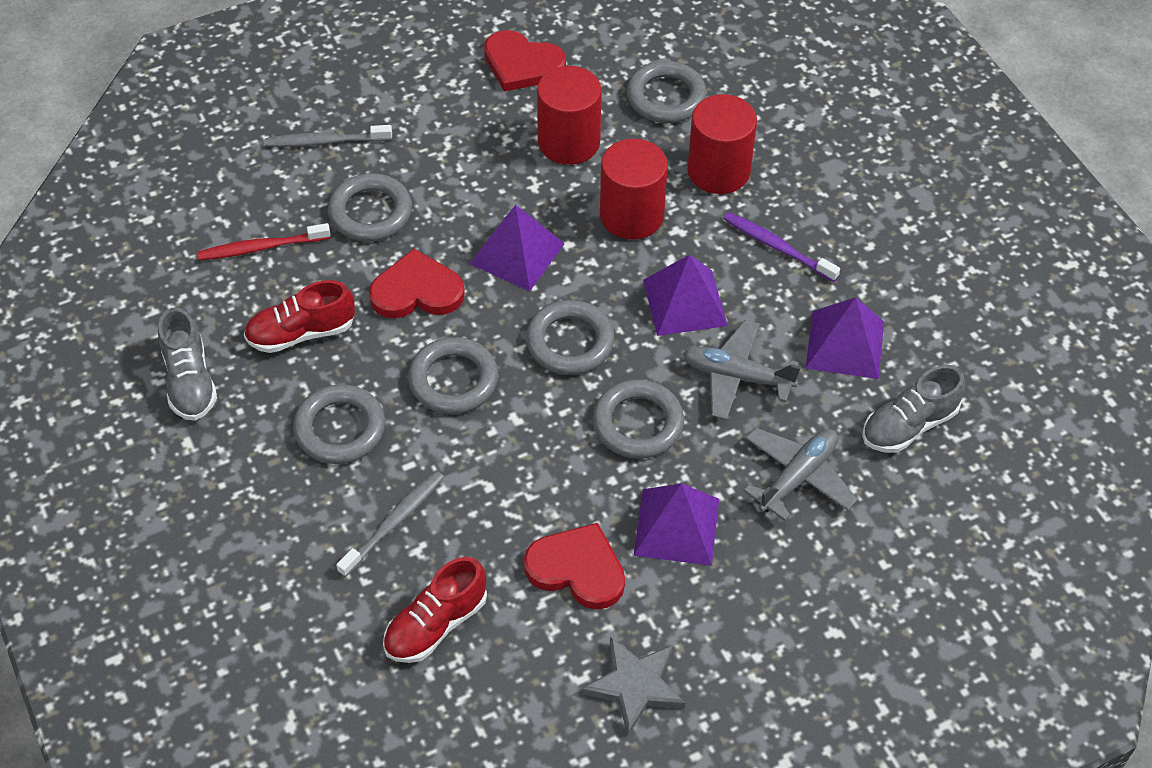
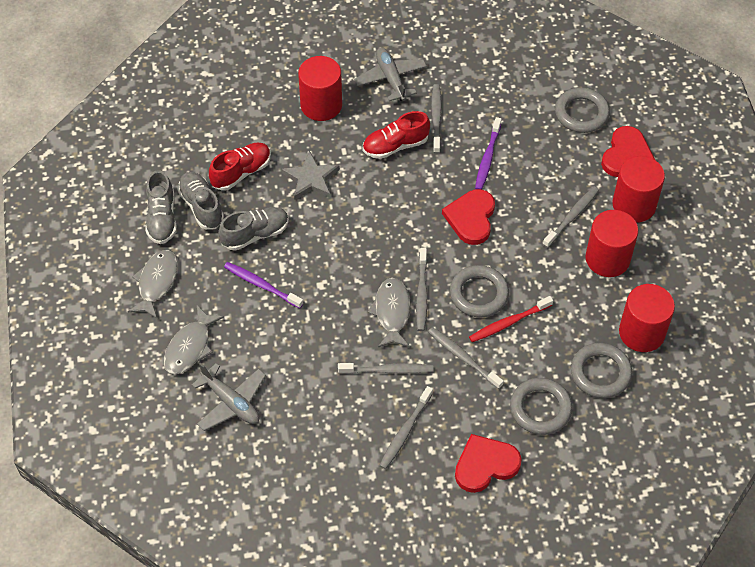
grey fish: none = 0 -> [128,250,178,319] [164,305,224,374] [368,277,411,347] = 3
grey ring: [293,384,385,464] [328,173,412,241] [408,337,498,414] [526,300,614,375] [593,379,684,459] [627,61,707,123] = 6 -> [450,265,509,317] [510,378,573,435] [555,88,610,133] [571,343,632,398] = 4
grey shoe: [158,307,217,421] [862,365,965,453] = 2 -> [146,170,177,244] [178,172,224,229] [218,207,289,251] = 3
grey toothbrush: [265,125,392,147] [336,471,444,577] = 2 -> [338,363,434,374] [379,386,433,469] [416,248,427,331] [428,327,504,389] [431,84,442,154] [543,187,599,248] = 6
purple pyramid: [470,205,565,291] [633,483,719,566] [643,255,728,336] [805,297,884,379] = 4 -> none = 0
purple toothbrush: [723,212,840,282] = 1 -> [224,262,303,308] [475,117,502,189] = 2
red cylinder: [537,66,602,165] [600,139,668,240] [687,94,757,194] = 3 -> [298,56,342,121] [586,210,638,277] [612,156,665,223] [619,284,675,352] = 4

